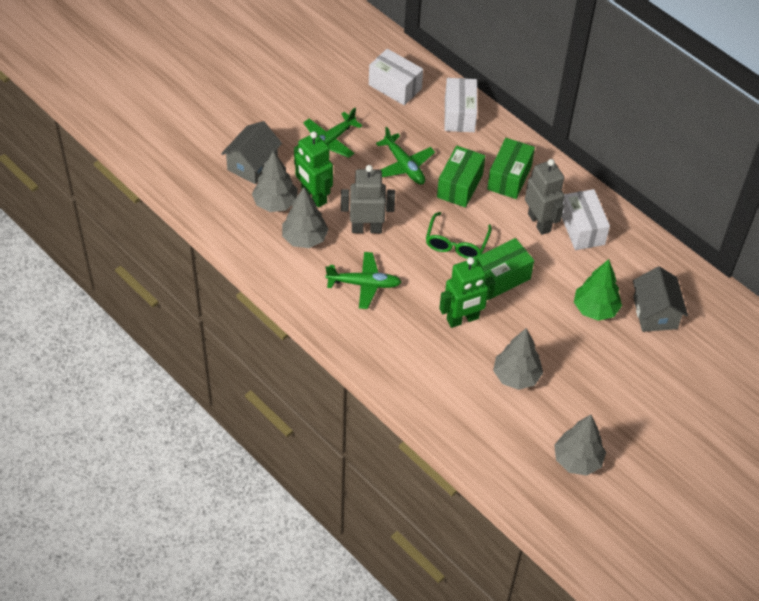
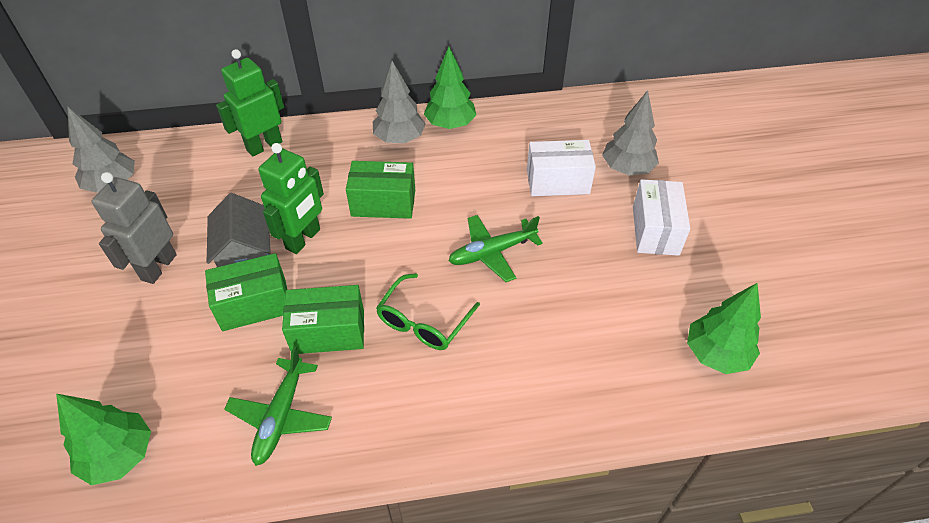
green plane: [303,108,363,158] [325,252,401,309] [376,127,435,185] = 3 -> [224,346,332,466] [449,215,543,282] = 2
green tree: [574,259,622,321] = 1 -> [56,394,151,485] [424,47,476,129] [687,283,761,374] = 3
grey house: [221,121,282,184] [633,266,688,332] = 2 -> [207,193,271,267] = 1
grey robot: [341,165,395,233] [525,159,564,235] = 2 -> [92,172,177,284] = 1
grey tree: [252,151,298,212] [282,187,329,248] [493,328,543,390] [554,415,606,475] = 4 -> [67,106,135,193] [373,61,426,143] [602,90,659,175] = 3
white box: [369,49,423,105] [445,78,477,132] [562,189,610,250] = 3 -> [527,140,596,196] [633,179,690,256] = 2

